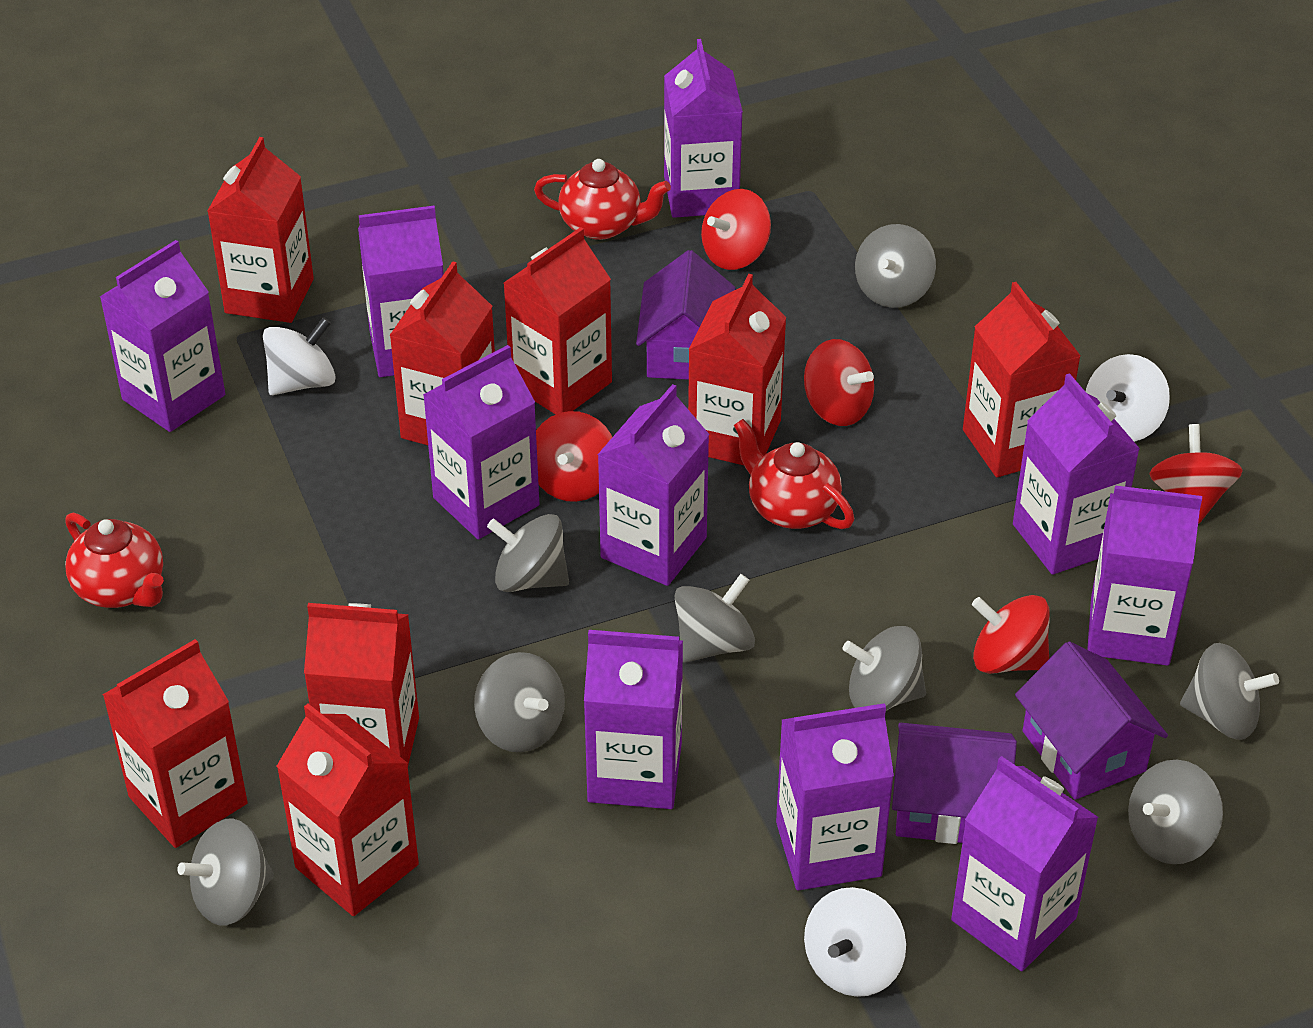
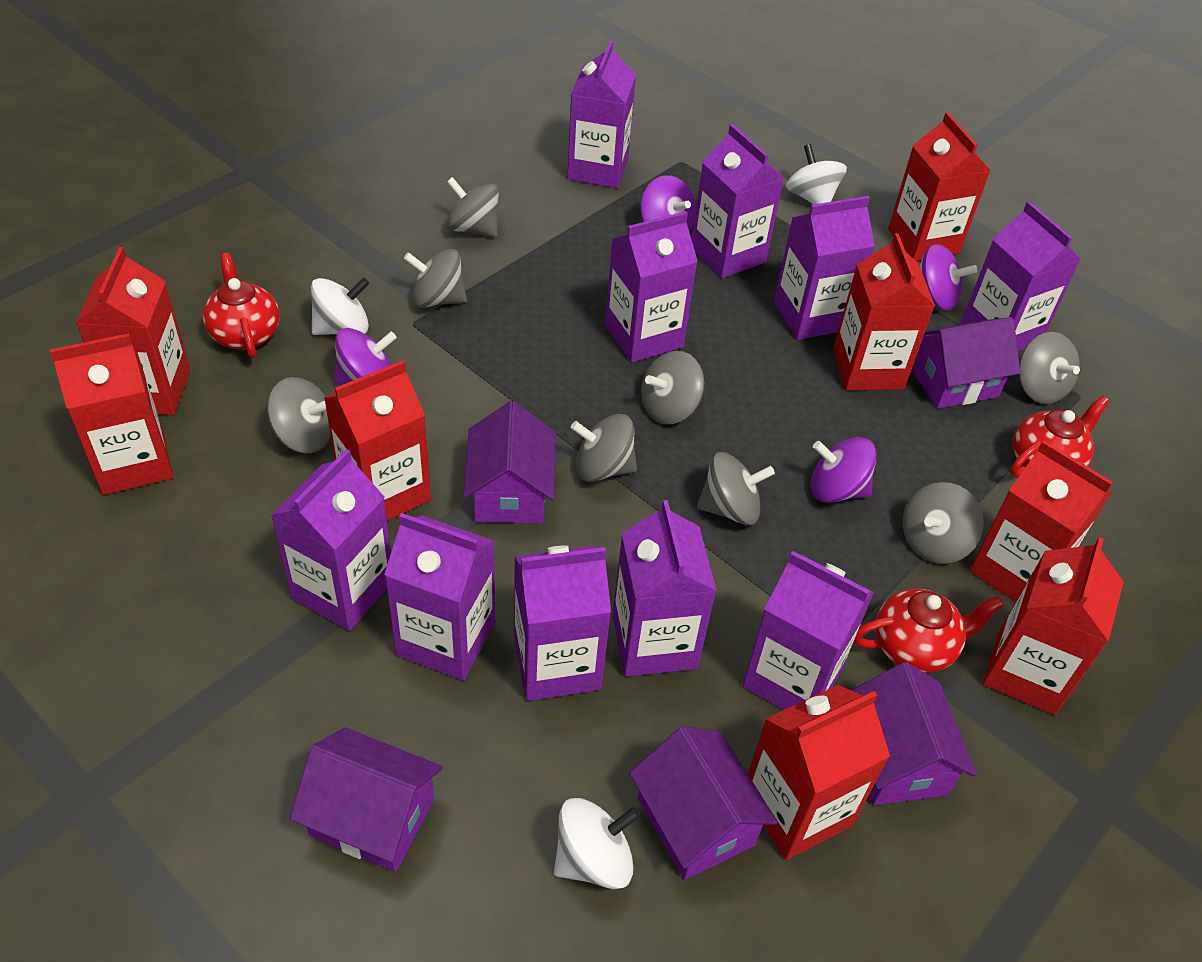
purple house: [636,250,735,380] [892,723,1017,844] [1015,641,1168,800] = 3 -> [290,727,443,872] [463,401,555,524] [630,726,778,880] [851,662,976,805] [912,317,1020,409] = 5
purple spinning top: none = 0 -> [334,328,397,386] [641,175,696,231] [810,437,876,503] [919,244,977,311] = 4
red spinning top: [536,411,612,502] [701,189,771,270] [804,339,874,426] [972,595,1050,674] [1149,424,1243,524] = 5 -> none = 0

